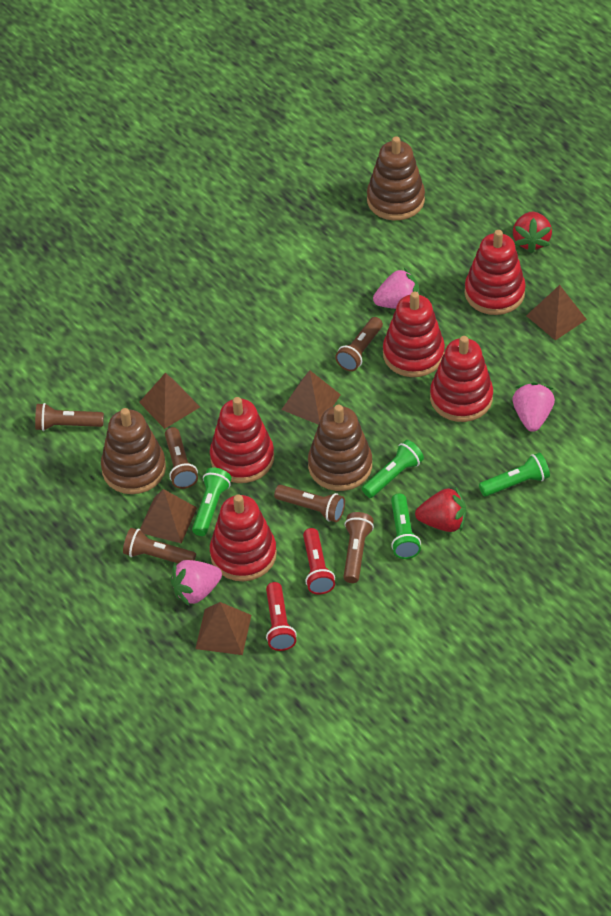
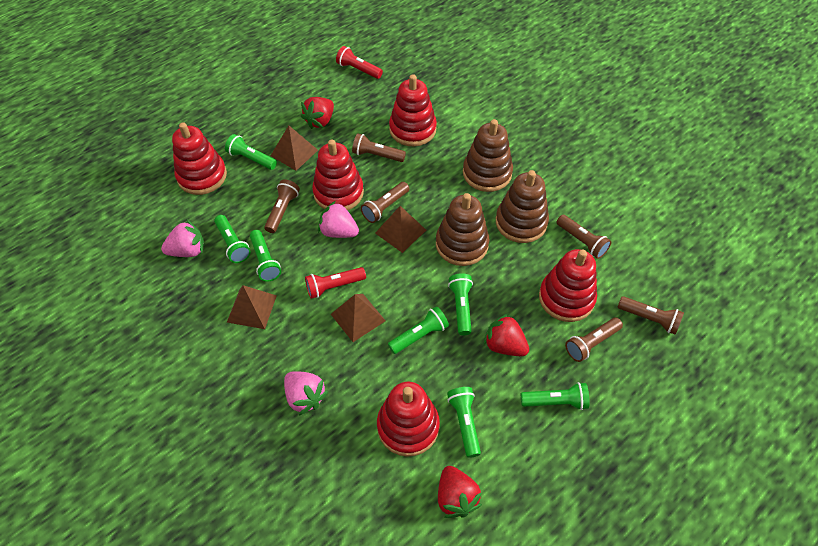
brown pyramid: [139,373,200,429] [140,489,197,543] [195,602,252,655] [281,370,341,425] [526,285,587,340] = 5 -> [227,285,277,329] [271,126,318,171] [331,294,386,342] [375,206,426,253] = 4
green flashlight: [192,467,232,536] [362,440,424,498] [391,493,421,559] [479,453,550,497] = 4 -> [214,215,251,263] [225,134,277,170] [250,230,281,282] [388,306,449,354] [447,387,481,458] [448,273,473,335] [521,382,590,410] = 7
red strawberry: [415,487,466,532] [513,212,552,254] = 2 -> [301,97,334,129] [438,466,482,518] [484,313,529,356] = 3

